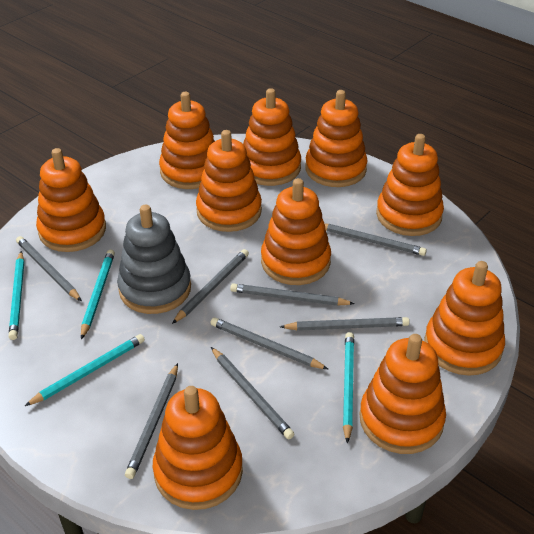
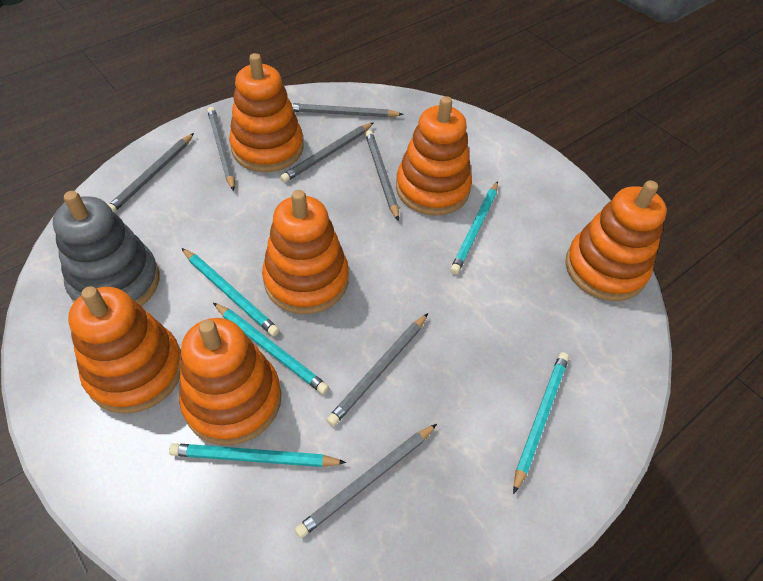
grey pencil: [16,236,82,301] [125,363,178,479] [172,249,249,324] [211,317,328,369] [211,347,294,439] [230,283,355,306] [280,317,410,331] [325,224,427,256] = 8 -> [109,133,194,212] [207,107,235,191] [280,122,374,183] [291,103,404,117] [295,424,437,538] [327,313,428,426] [365,130,399,221] = 7
orange stacking toy: [36,148,106,252] [153,386,243,510] [159,92,215,189] [196,130,262,232] [243,88,301,186] [261,178,331,285] [305,90,367,187] [360,334,446,454] [376,134,444,236] [425,261,505,376] = 10 -> [68,286,181,414] [179,318,281,445] [229,53,304,172] [262,190,349,314] [396,96,472,216] [565,180,667,301] = 6
turquoise pencil: [9,251,24,340] [25,334,145,406] [81,249,115,339] [343,332,354,444] = 4 -> [169,443,346,467] [182,248,280,336] [213,303,329,394] [450,181,498,274] [513,352,569,494] = 5

